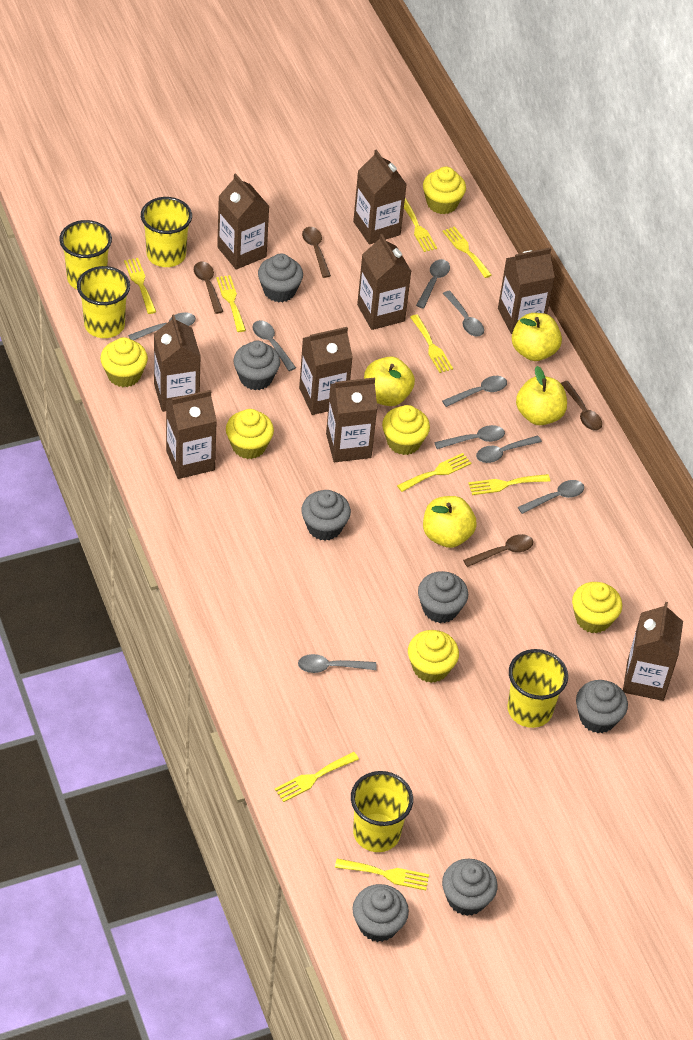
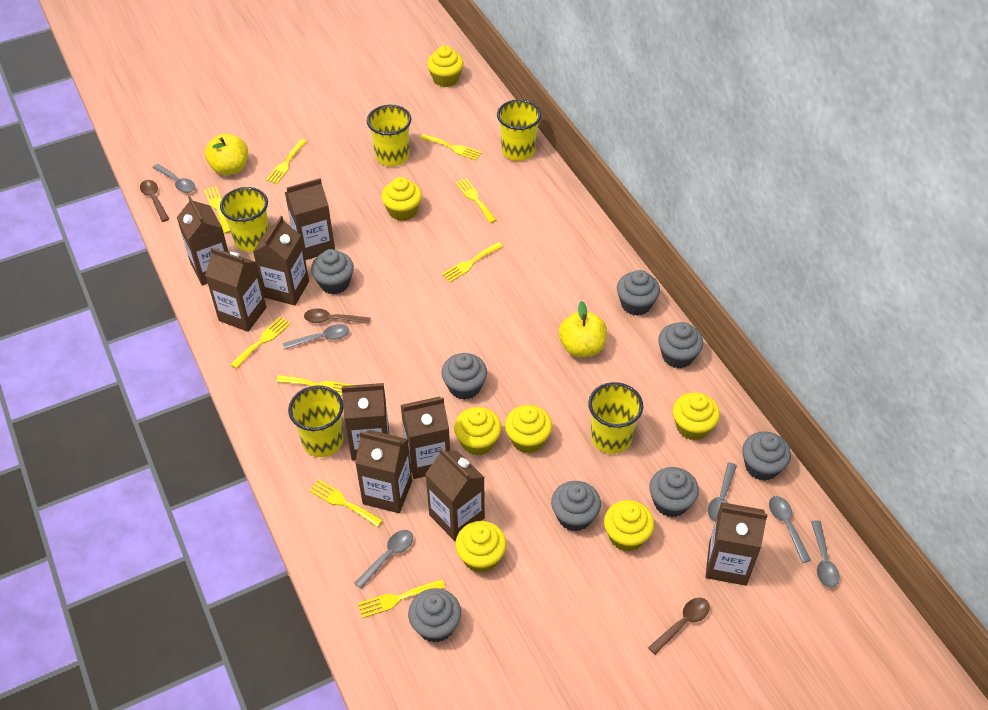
brown spoon: [194,262,223,314] [302,227,331,278] [463,534,533,567] [561,381,602,431] = 4 -> [140,180,169,222] [304,308,370,324] [648,598,710,655] = 3
grey cupcake: [233,341,280,390] [258,254,303,302] [301,490,351,541] [353,884,409,942] [418,571,468,623] [442,859,498,916] [576,680,628,733] = 7 -> [311,249,354,294] [408,588,461,643] [441,353,487,400] [551,481,601,532] [617,270,660,316] [649,467,699,517] [658,322,703,368] [742,432,791,481] = 8
grey spoon: [128,312,196,340] [252,320,296,371] [298,654,377,673] [416,259,450,309] [434,425,505,449] [442,376,507,407] [443,291,484,337] [476,435,542,463] [518,480,584,514] = 9 -> [153,164,195,193] [283,324,349,350] [355,530,413,589] [708,462,737,521] [769,496,811,563] [811,520,840,588] = 6
yellow apple: [364,356,415,406] [423,496,477,548] [512,313,562,361] [516,366,567,425] = 4 -> [205,133,248,175] [559,301,607,357] = 2
yellow cupcake: [100,337,148,387] [226,409,274,459] [382,405,430,455] [408,630,459,683] [423,167,466,214] [572,582,622,633] = 6 -> [381,177,422,221] [427,45,464,87] [454,407,502,455] [455,521,506,573] [505,405,552,453] [604,500,654,551] [673,392,720,440] = 7

